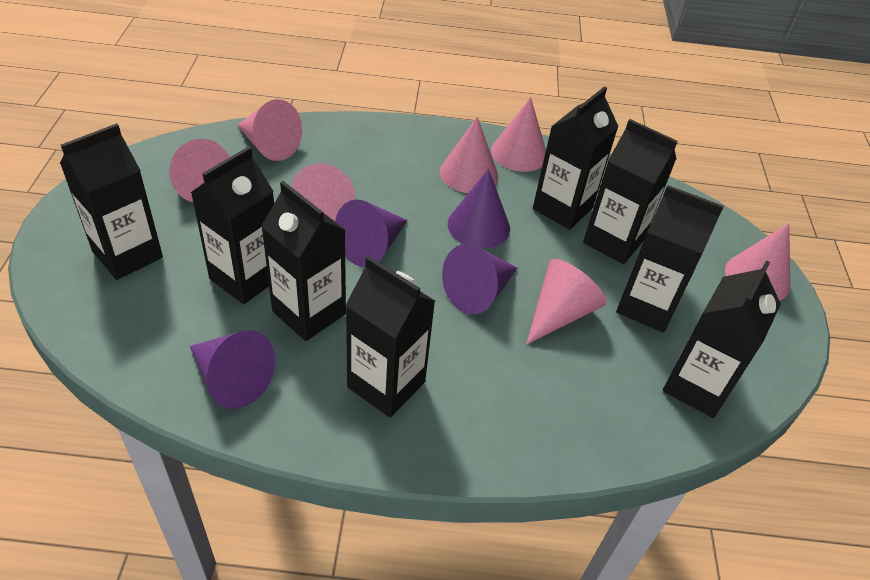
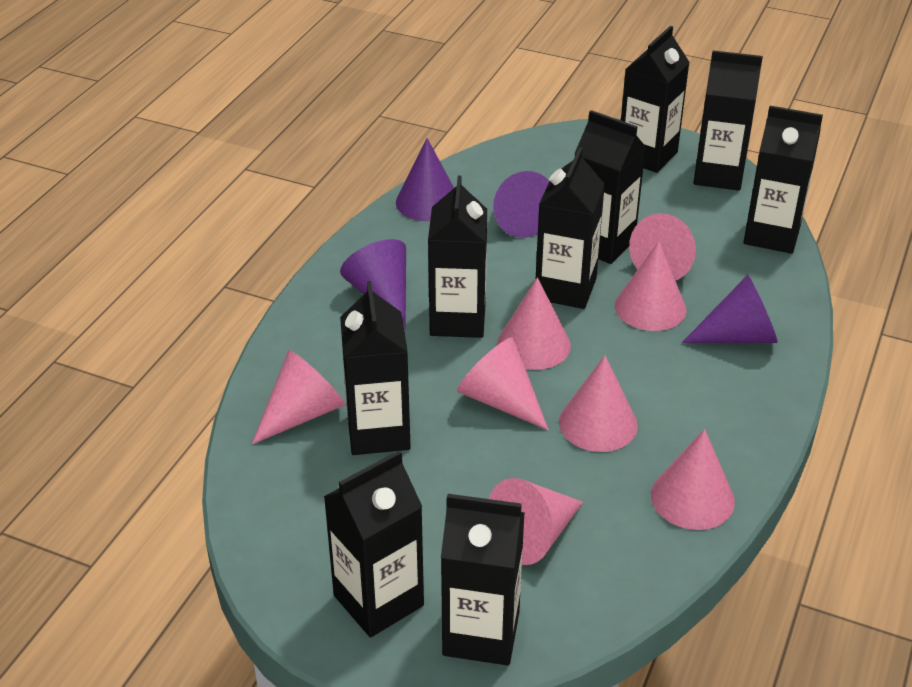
black carton: [60,123,163,280] [191,146,274,304] [261,181,346,341] [345,256,435,418] [533,86,619,230] [583,119,678,264] [616,185,724,332] [663,261,781,418] = 8 -> [323,450,424,637] [340,281,411,455] [428,176,487,338] [441,494,525,665] [535,147,605,309] [574,110,646,264] [621,26,690,173] [694,50,763,190] [744,106,823,254] = 9
pink cone: [169,139,230,202] [237,99,302,161] [291,163,355,221] [440,117,498,193] [491,97,546,172] [526,259,607,345] [725,223,790,301] = 7 -> [252,350,345,444] [457,337,549,430] [489,478,583,565] [497,277,571,370] [559,355,638,452] [615,241,687,331] [629,213,696,281] [651,429,735,530] = 8

